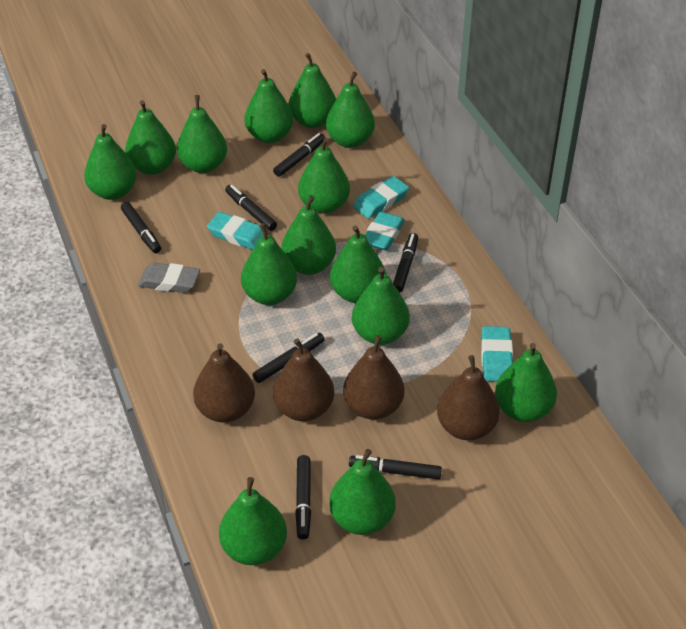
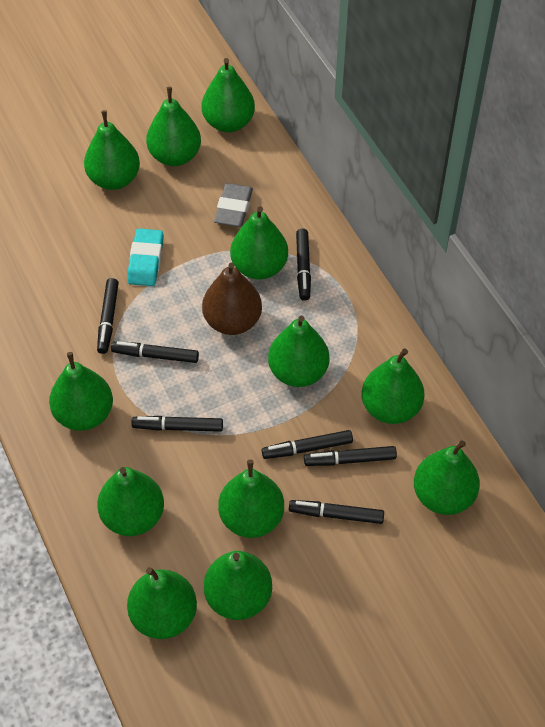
brown pear: [193,343,255,423] [273,338,334,421] [343,335,404,420] [437,355,500,440] = 4 -> [202,263,262,335] = 1
green pear: [84,124,137,200] [125,100,176,175] [177,95,227,173] [219,477,287,565] [241,223,297,305] [244,69,293,143] [281,195,336,275] [289,53,336,128] [298,138,350,214] [326,72,375,148] [329,449,396,535] [330,225,386,303] [352,267,410,345] [495,343,557,422] = 14 -> [49,352,113,431] [84,110,140,190] [97,467,164,536] [127,567,197,639] [146,87,201,166] [202,58,255,132] [204,551,272,620] [218,459,284,538] [230,206,288,280] [268,316,329,387] [362,348,425,424] [414,440,480,515] = 12
turquoise eraser: [207,212,268,250] [353,176,409,219] [365,212,405,250] [481,326,513,382] = 4 -> [127,229,163,286] = 1

